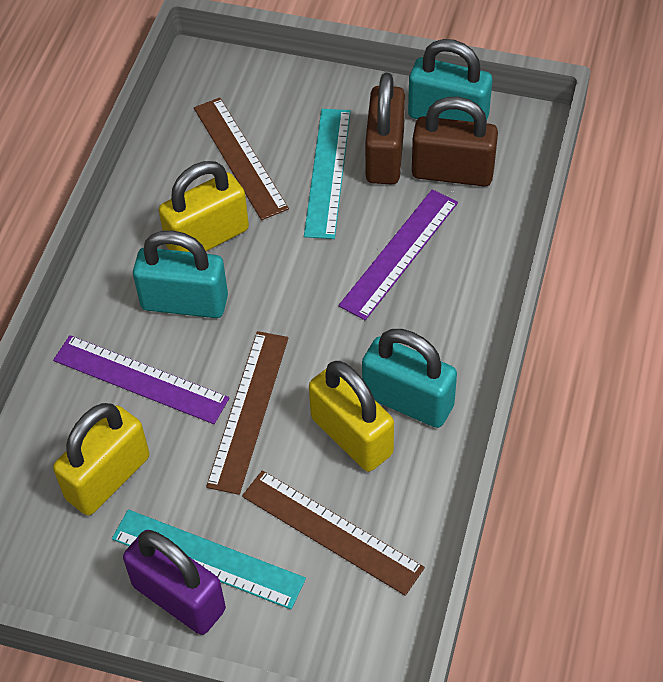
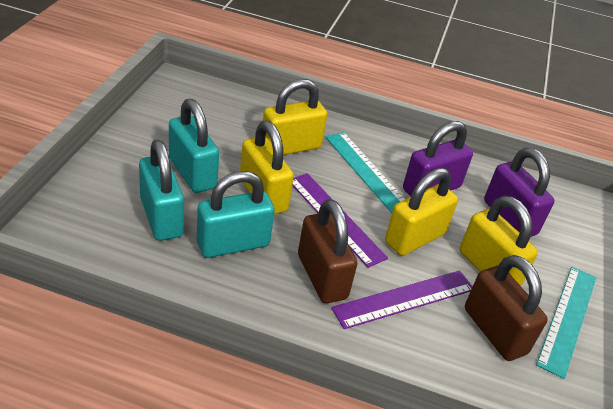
brown ruler: [194,98,289,220] [206,331,288,495] [242,470,425,596] = 3 -> none = 0
purple padlock: [123,530,226,635] = 1 -> [403,121,473,196] [484,147,555,237] = 2
yellow padlock: [53,403,149,515] [159,161,249,252] [309,361,394,472] = 3 -> [240,121,294,215] [263,79,327,155] [385,168,458,256] [460,196,538,286] = 4

